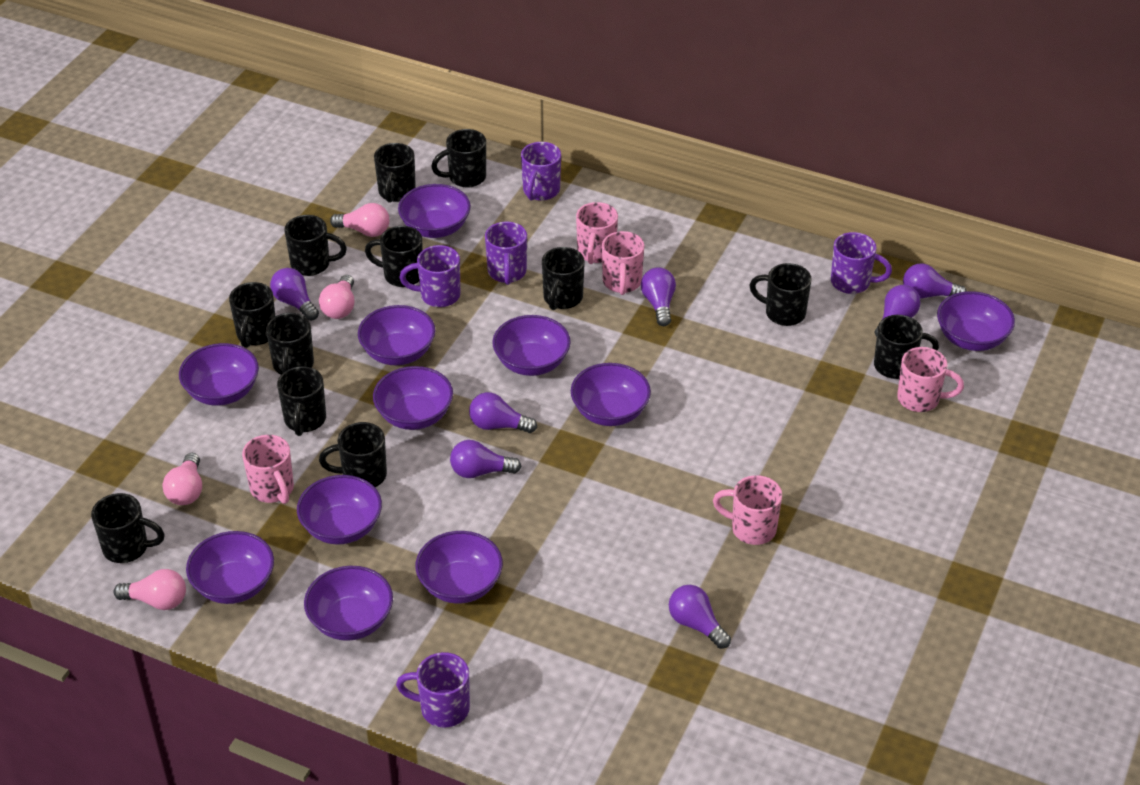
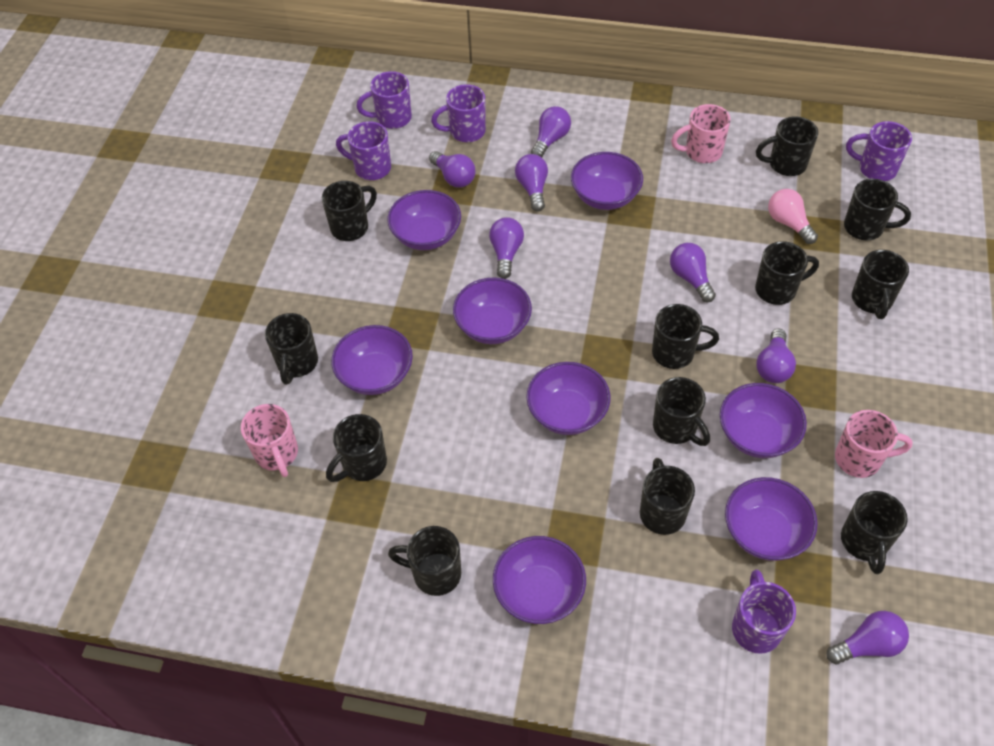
pink light bulb: [113,569,186,610] [163,453,202,505] [319,275,354,319] [330,203,389,237] = 4 -> [768,189,818,244] = 1
pink mug: [242,435,294,504] [576,202,618,264] [602,231,644,295] [713,475,782,545] [897,347,964,412] = 5 -> [241,404,298,477] [671,104,731,163] [835,410,913,478] = 3
purple bowl: [179,343,259,406] [186,531,274,604] [297,475,382,545] [304,566,393,641] [358,305,435,365] [373,366,453,430] [398,184,471,238] [415,531,503,604] [492,315,571,376] [571,363,651,426] [937,291,1015,351] = 11 -> [331,325,413,395] [387,190,461,250] [453,278,532,344] [493,536,586,624] [526,362,611,435] [571,152,643,210] [720,383,807,458] [725,477,818,561] = 8

